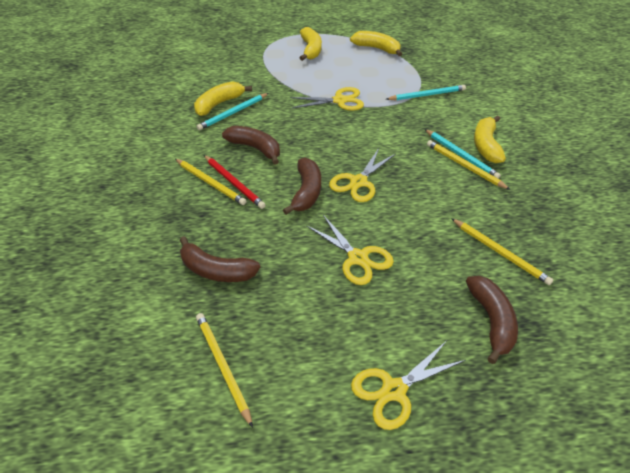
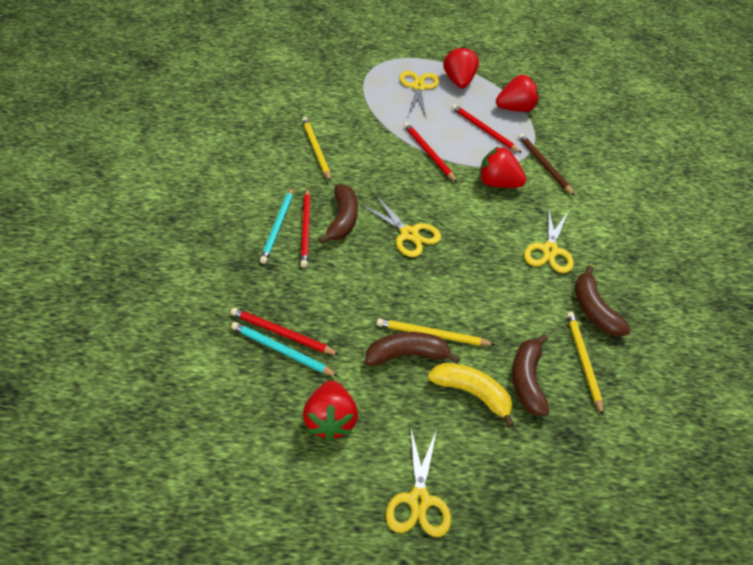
brown pencil: none = 0 -> [518,133,575,196] = 1
red pencil: [204,155,266,209] = 1 -> [230,308,339,355] [300,188,311,267] [404,122,457,182] [452,104,522,153] = 4
red strawberry: none = 0 -> [303,381,358,441] [443,46,479,88] [479,146,526,188] [496,75,539,112] = 4
turquoise pencil: [197,93,269,130] [386,85,466,100] [425,129,501,179] = 3 -> [231,322,338,376] [260,187,293,264] = 2
yellow banana: [194,81,252,116] [300,27,322,61] [350,31,402,56] [474,115,506,163] = 4 -> [428,363,515,428] = 1
yellow pencil: [175,159,246,205] [196,313,253,428] [427,140,511,190] [451,218,553,285] = 4 -> [302,117,331,182] [377,318,495,346] [567,312,603,415] = 3

